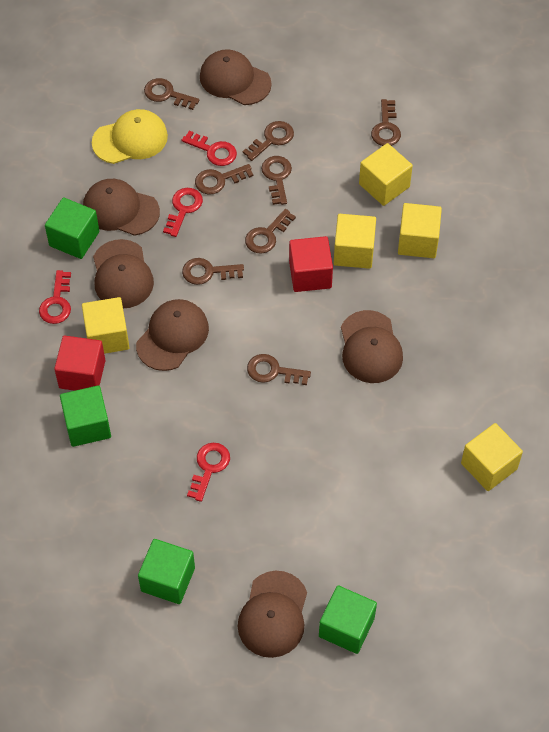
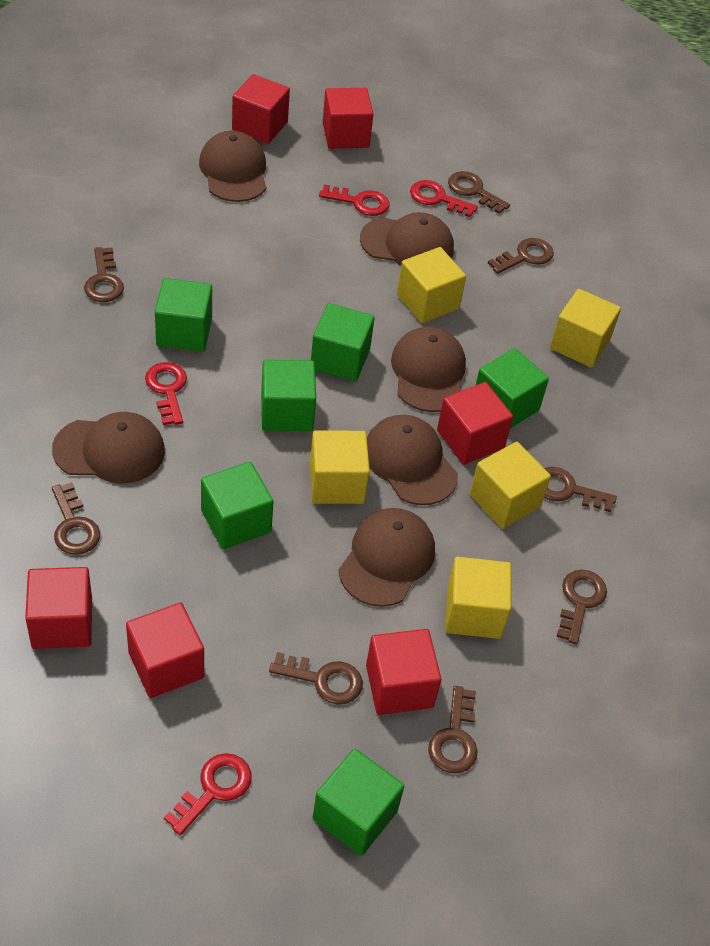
green cube: [45,197,99,259] [60,385,111,447] [138,539,195,604] [319,585,377,654] = 4 -> [155,278,212,352] [201,462,273,549] [261,360,316,431] [311,303,375,382] [313,749,404,856] [476,348,549,428] = 6
red cube: [54,336,105,391] [289,236,333,292] = 2 -> [25,567,92,649] [126,602,204,698] [232,74,290,144] [323,88,373,149] [366,629,441,715] [437,382,513,465] = 6
yellow cap: [92,109,168,164] = 1 -> none = 0

